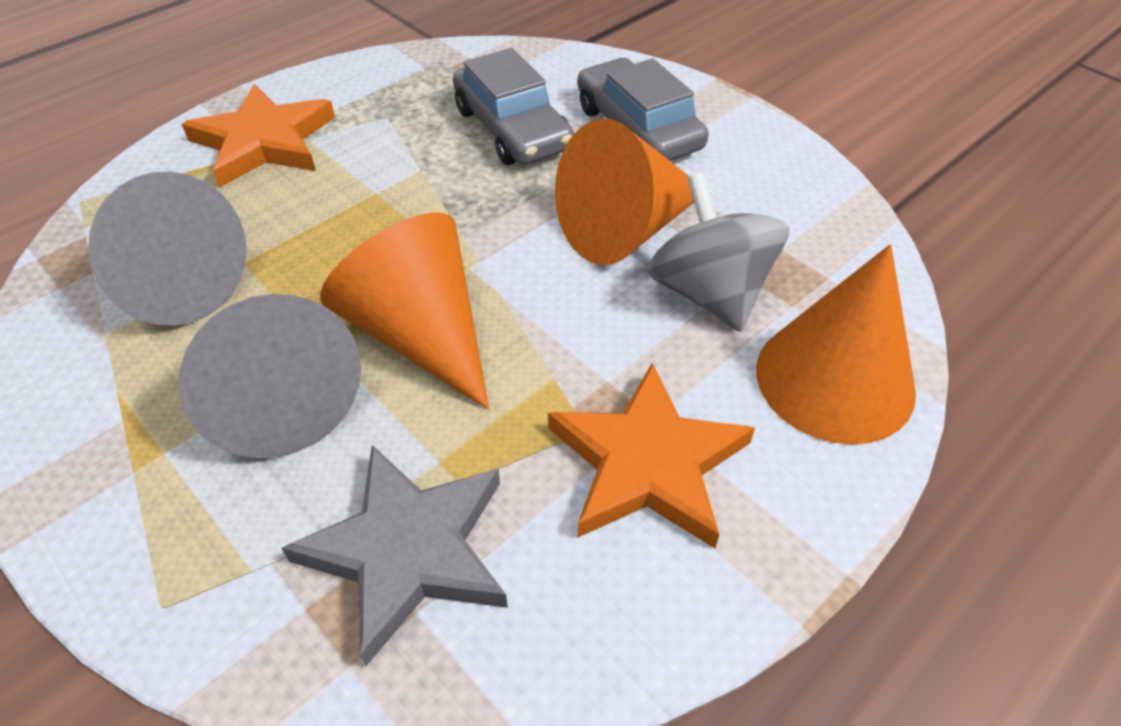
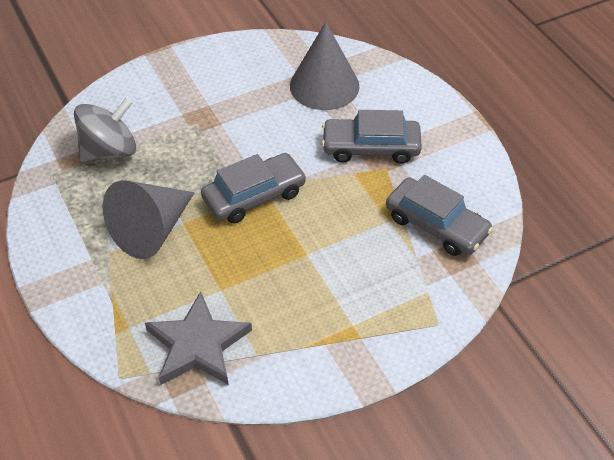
grey car: [453,48,574,165] [577,58,709,161] = 2 -> [201,153,307,223] [322,110,422,164] [386,175,493,256] = 3
orange cone: [320,213,489,409] [555,119,694,265] [756,244,916,445] = 3 -> none = 0
orange star: [182,84,335,188] [548,363,755,548] = 2 -> none = 0

